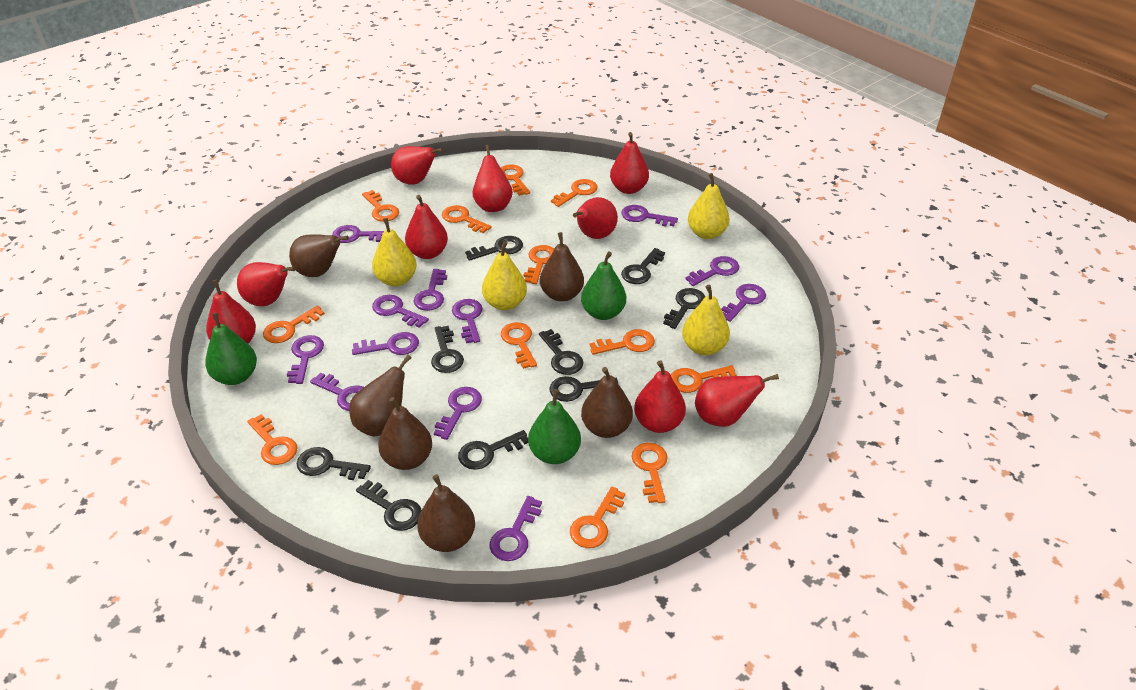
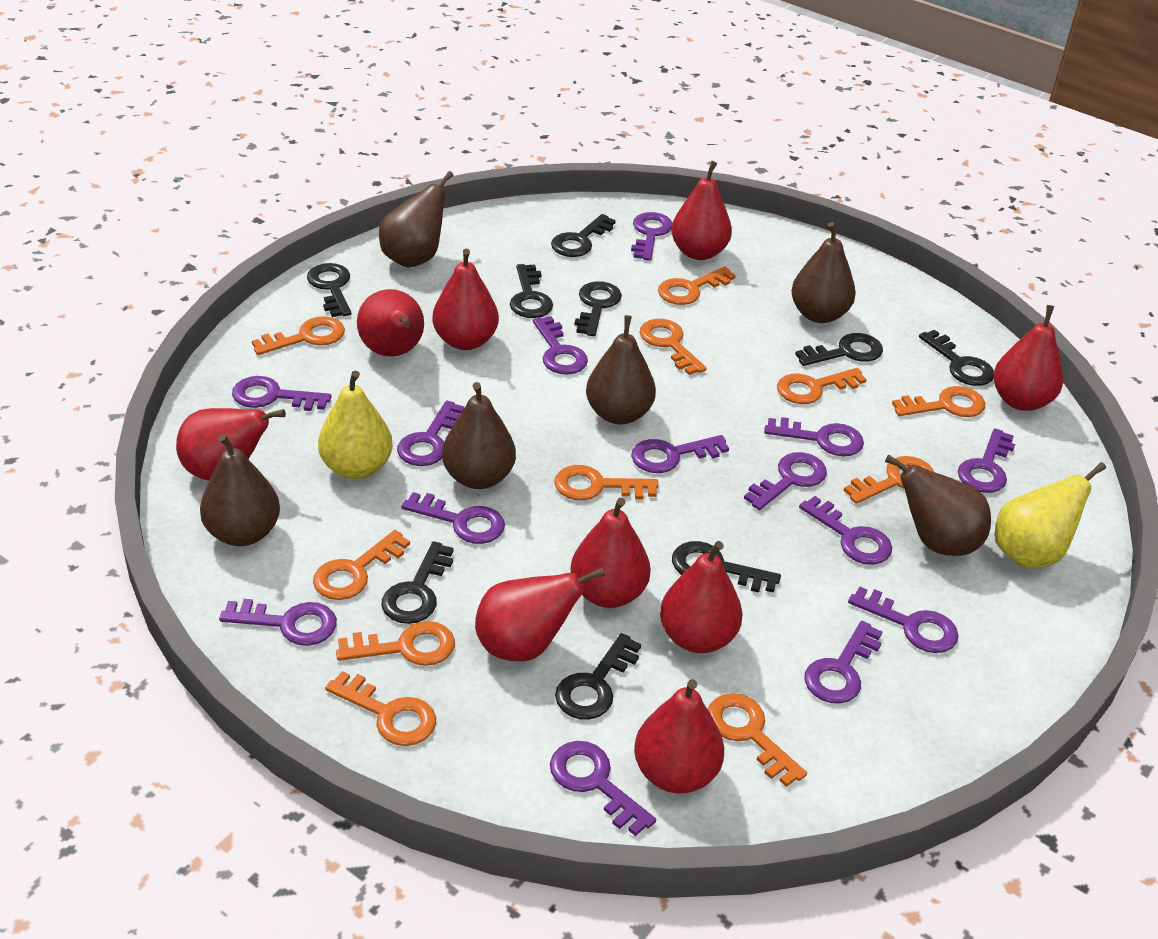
green pear: [205,312,257,385] [528,389,581,464] [581,251,626,320] = 3 -> none = 0
orange key: [247,414,298,465] [263,305,325,343] [362,190,399,222] [442,205,492,233] [501,165,530,196] [501,322,537,369] [524,245,554,284] [551,179,597,207] [570,487,625,548] [590,329,655,355] [632,443,668,503] [671,365,737,393] = 12 -> [252,316,345,355] [313,530,410,600] [325,671,436,746] [336,621,455,666] [554,465,659,500] [639,319,707,375] [658,266,736,305] [708,693,807,787] [777,368,867,404] [844,456,934,504] [892,386,985,417] = 11
purple key: [287,335,324,384] [310,373,364,411] [332,225,384,243] [352,332,419,355] [372,295,429,328] [414,269,447,311] [434,387,482,440] [452,299,483,343] [490,496,542,561] [621,205,678,226] [685,256,739,286] [721,284,766,322] = 12 -> [219,599,337,646] [232,376,331,411] [397,401,464,466] [401,492,505,544] [533,316,588,375] [550,741,656,836] [631,212,672,261] [631,435,729,473] [744,452,827,510] [764,417,864,456] [799,496,892,565] [804,621,882,704] [848,586,959,653] [958,428,1015,493] = 14
yellow pear: [372,218,417,286] [482,241,527,310] [682,285,730,355] [688,173,730,239] = 4 -> [318,371,393,479] [995,462,1106,569] = 2

